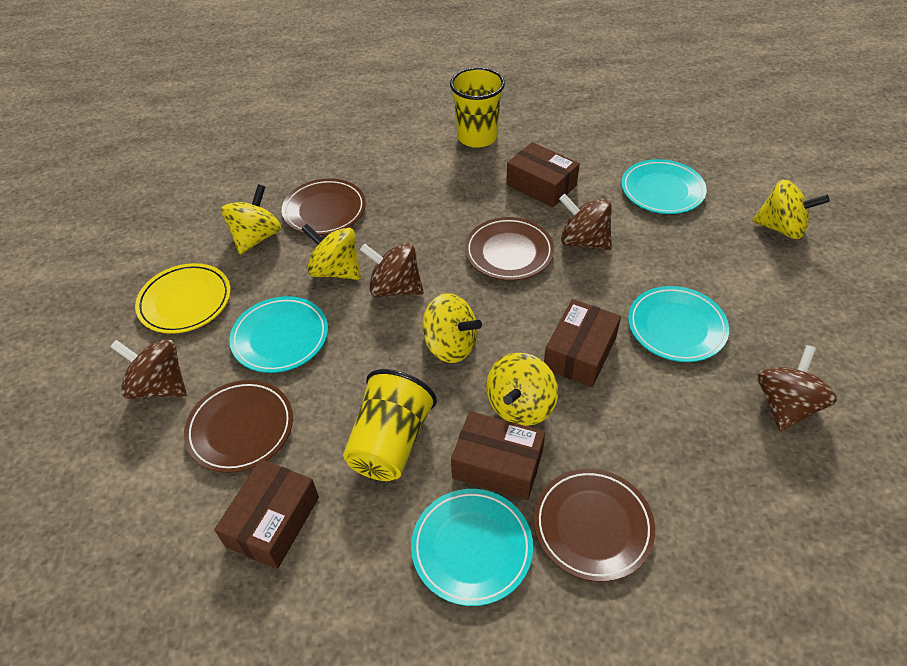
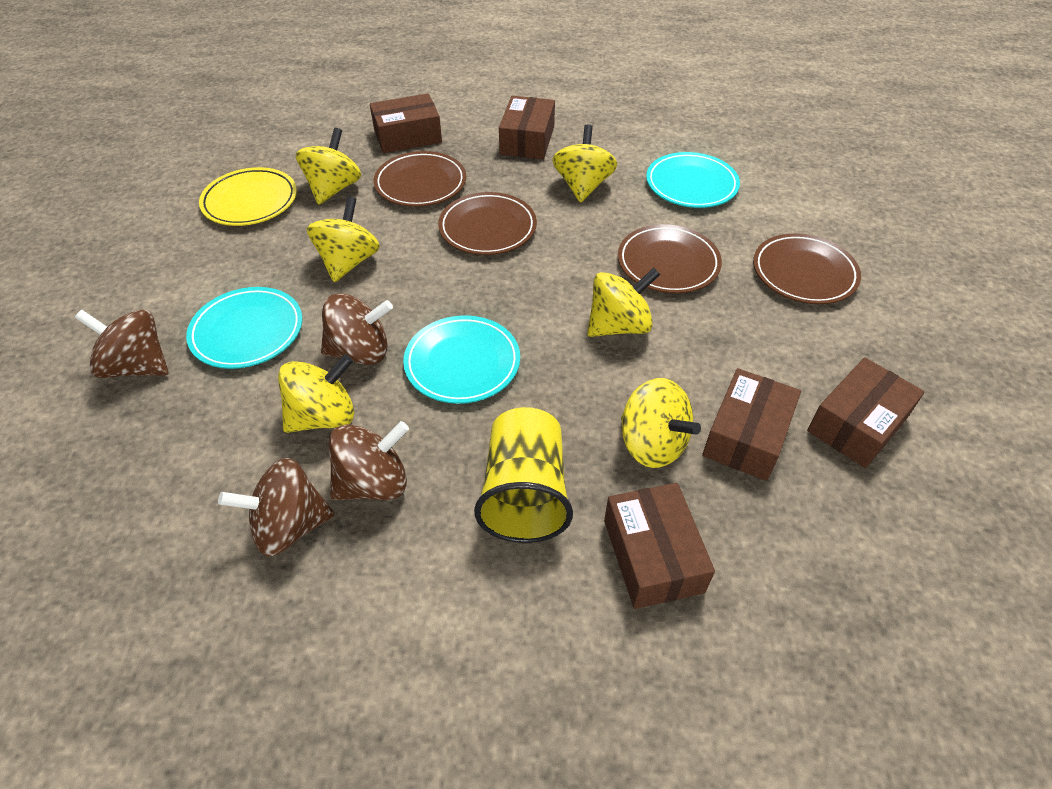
brown box: [214,459,319,569] [451,411,545,500] [506,142,580,207] [544,299,621,387] = 4 -> [370,93,442,153] [499,96,555,159] [604,483,715,609] [702,368,801,481] [807,357,925,468] = 5
turquoise plate: [229,296,328,373] [411,489,533,606] [621,159,707,214] [628,286,729,362] = 4 -> [186,287,302,369] [403,315,520,404] [646,152,740,208] = 3
yellow cup: [343,369,437,481] [450,67,505,148] = 2 -> [474,407,573,543] = 1
yellow spinning top: [221,184,281,255] [301,224,361,280] [422,293,482,363] [486,353,558,426] [752,180,830,239] = 5 -> [278,354,354,433] [296,128,361,205] [307,196,380,282] [552,124,617,203] [587,267,661,337] [621,378,701,468] = 6

